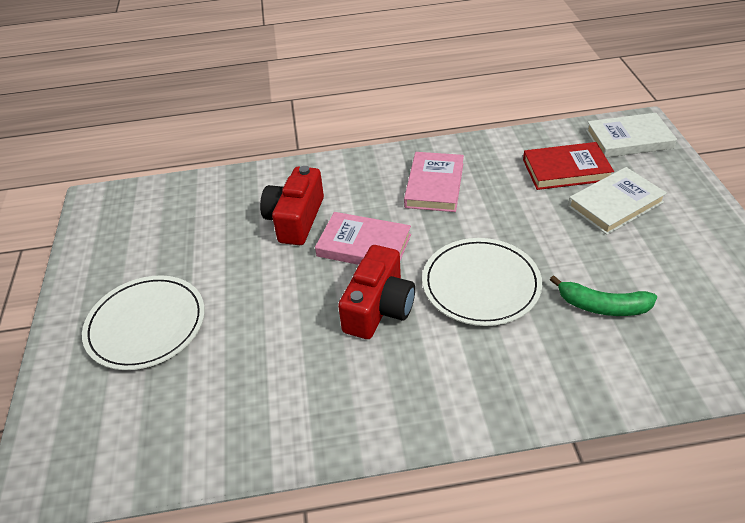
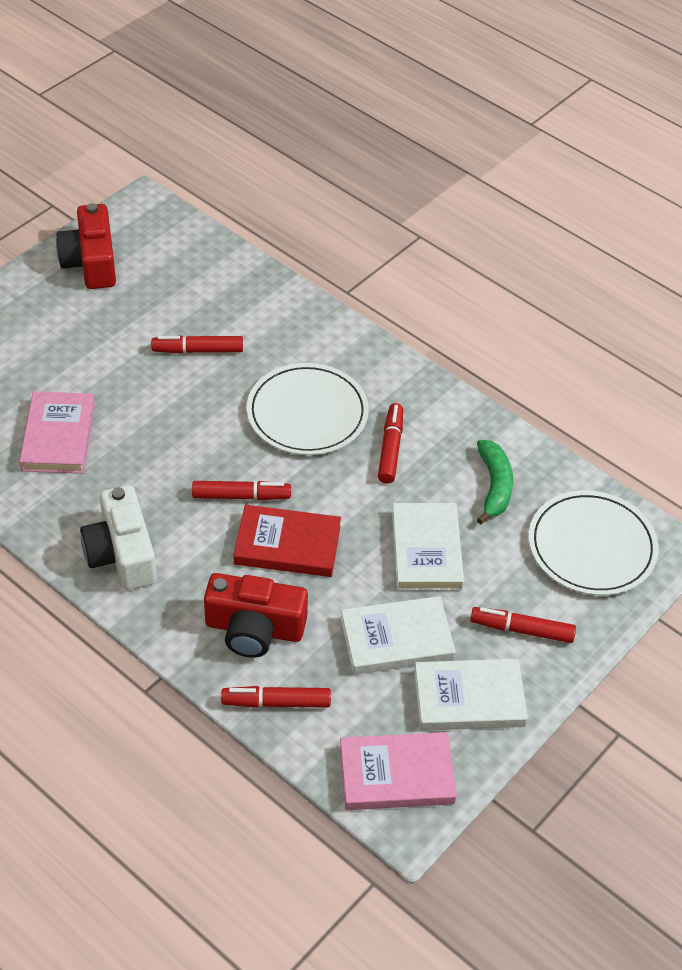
red marker: none = 0 -> [151,335,243,354] [192,481,291,500] [221,686,331,708] [378,403,403,484] [470,607,576,643] = 5
white book: [568,167,667,235] [586,113,677,158] = 2 -> [341,596,456,674] [392,503,464,591] [414,659,528,731] = 3
white camera: none = 0 -> [80,485,157,590] = 1

